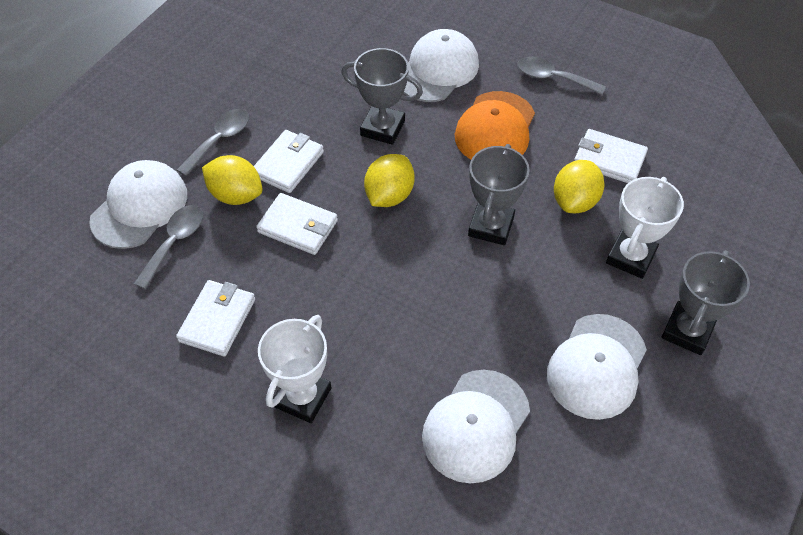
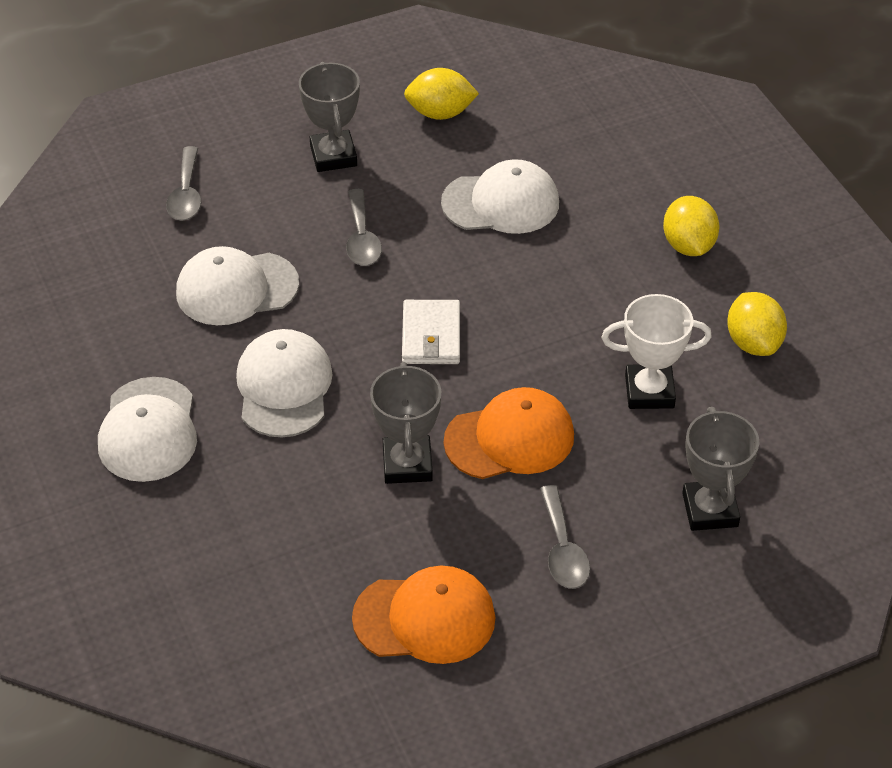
orange cap: [455,91,535,160] = 1 -> [352,566,495,664] [444,387,574,479] = 2
white trophy: [258,315,331,423] [606,177,684,279] = 2 -> [602,294,712,409] = 1
white wallet: [176,280,255,357] [254,130,324,193] [256,193,338,255] [574,129,648,183] = 4 -> [402,300,460,364] = 1

